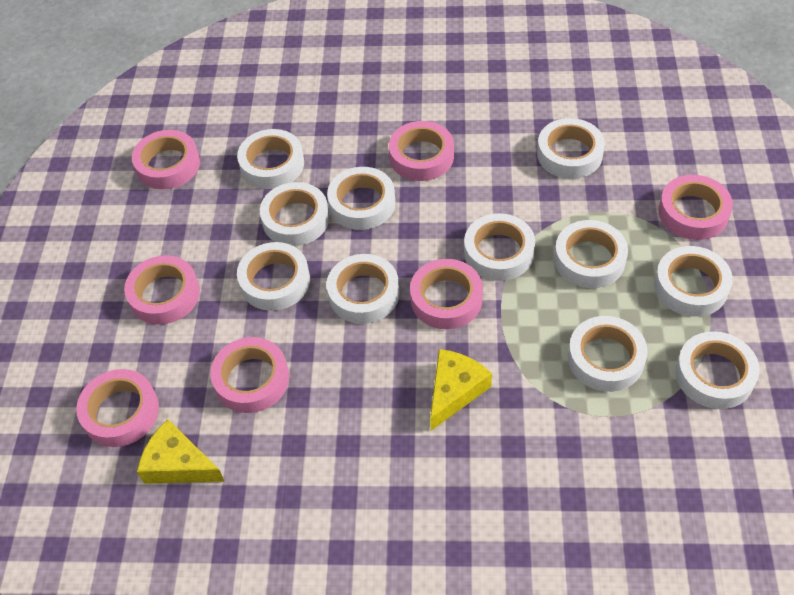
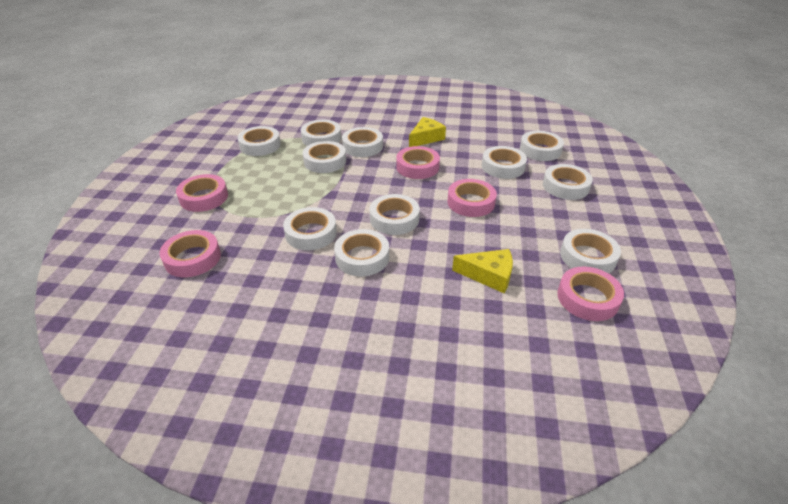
pink tape: [76,369,159,447] [124,255,200,325] [132,130,200,190] [210,337,289,413] [389,121,454,181] [410,259,483,329] [658,175,733,240] = 7 -> [159,230,221,277] [176,174,228,212] [396,146,440,179] [447,179,497,217] [557,267,624,321] = 5

